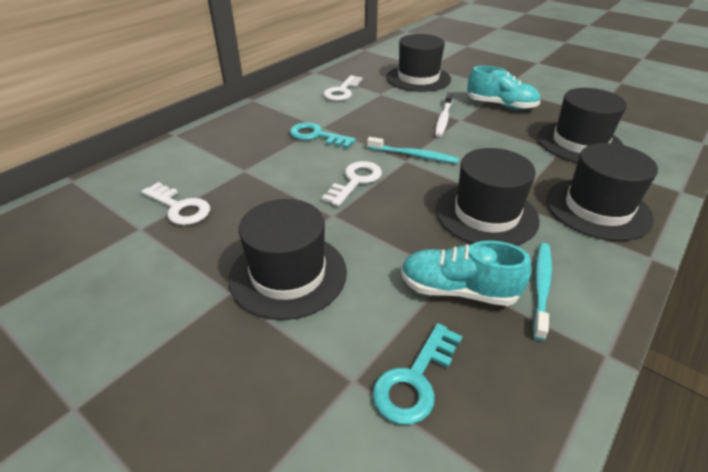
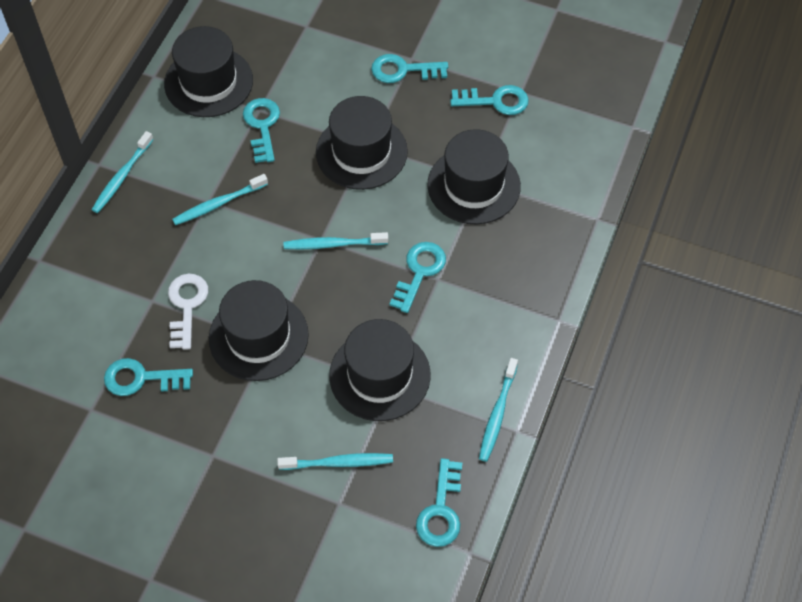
turquoise key: [290,122,356,148] [372,323,462,425] = 2 -> [104,358,193,396] [243,98,280,163] [371,54,448,83] [389,242,446,313] [416,458,462,547] [450,85,529,115] = 6
turquoise shoe: [401,240,532,306] [467,66,541,110] = 2 -> none = 0
turquoise toothbrush: [367,137,459,163] [533,243,552,341] = 2 -> [92,131,153,213] [172,174,268,225] [277,453,393,470] [284,232,388,250] [479,358,518,462] = 5
white key: [141,182,210,225] [322,161,382,206] [323,75,363,101] = 3 -> [168,274,208,350] = 1
white toothbrush: [435,92,453,137] = 1 -> none = 0

